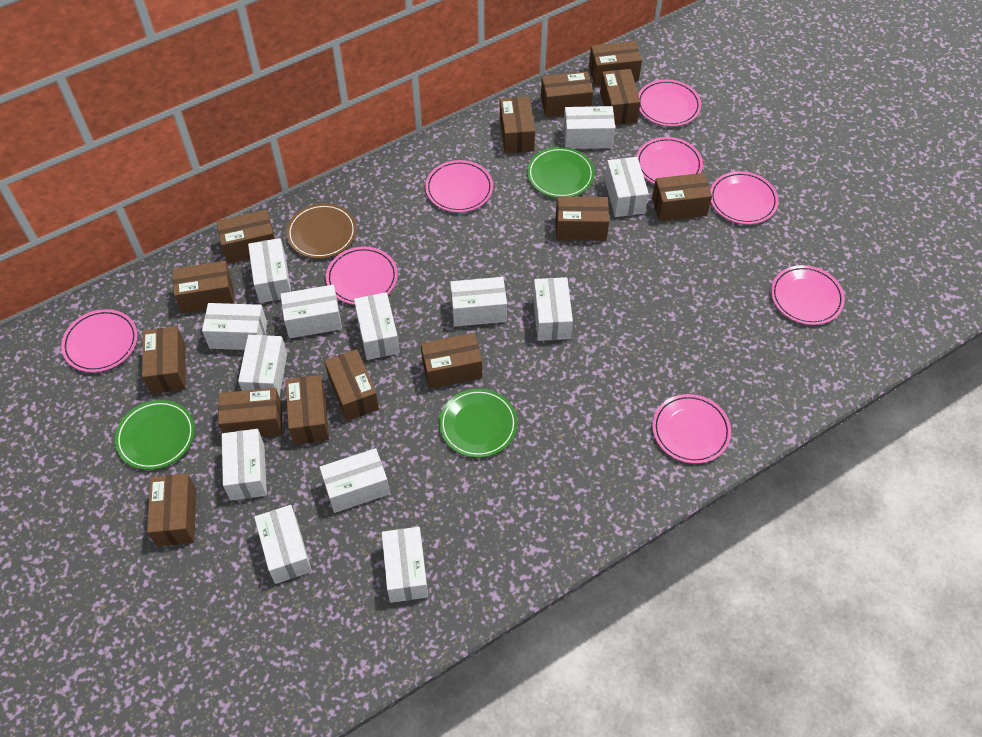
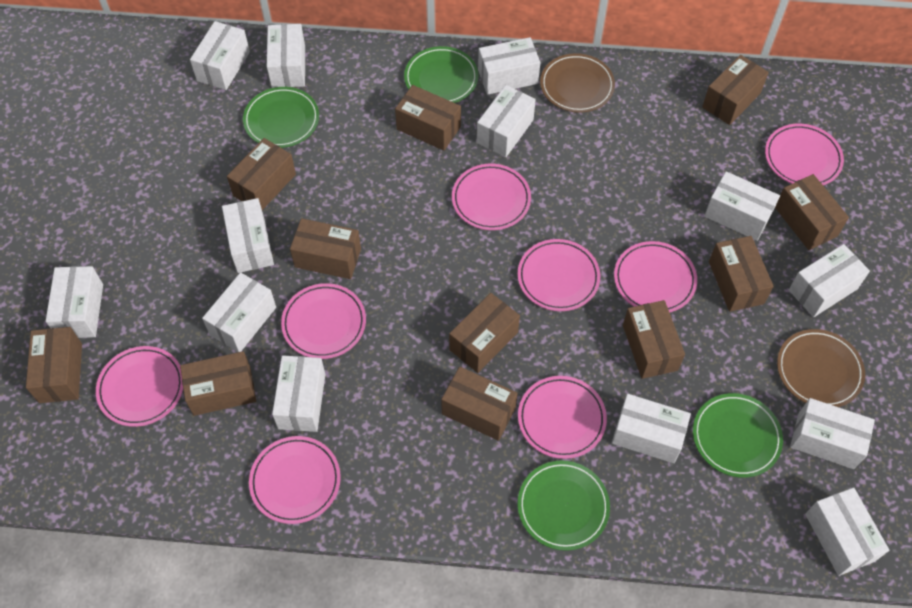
brown box: [142,326,186,394] [147,474,196,546] [172,261,235,314] [216,210,275,264] [218,388,282,437] [285,375,329,445] [324,349,379,421] [421,333,482,389] [500,96,535,153] [541,71,593,117] [556,196,609,241] [589,41,642,86] [600,69,641,125] [652,173,712,221] = 14 -> [26,327,82,403] [180,351,256,416] [227,138,296,210] [290,218,361,279] [395,85,461,151] [441,367,518,441] [449,293,520,373] [623,300,685,379] [702,55,769,125] [709,236,774,312] [775,174,849,250] = 11
brown plate: [286,203,356,259] = 1 -> [540,53,615,113] [777,329,865,407] = 2
green plate: [115,400,195,470] [439,389,517,458] [527,147,595,198] = 3 -> [243,87,319,148] [404,46,478,103] [517,460,610,551] [693,393,783,478] = 4

